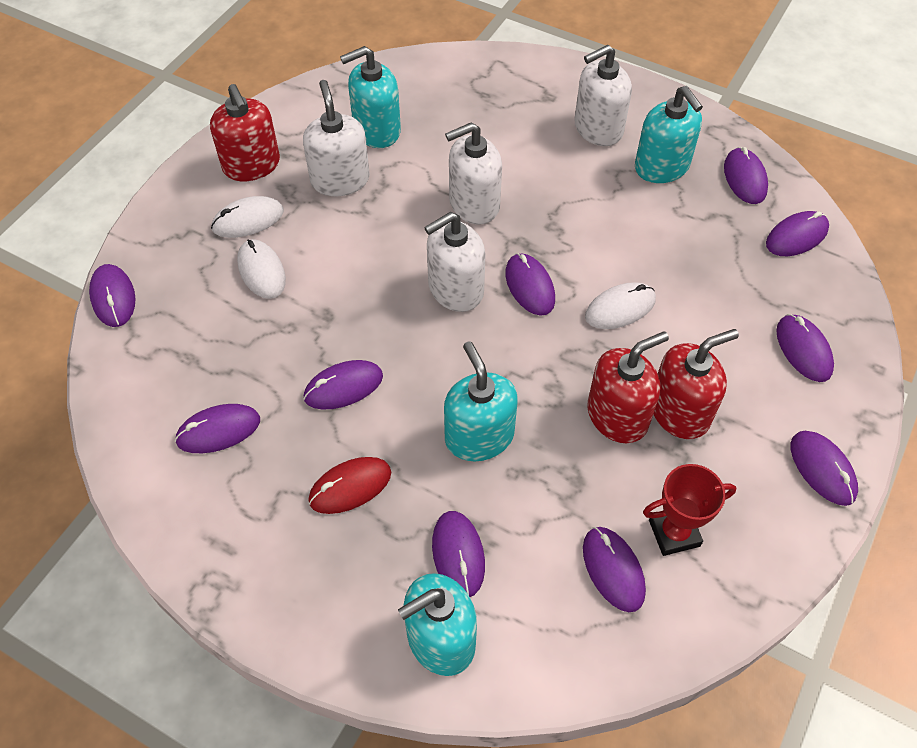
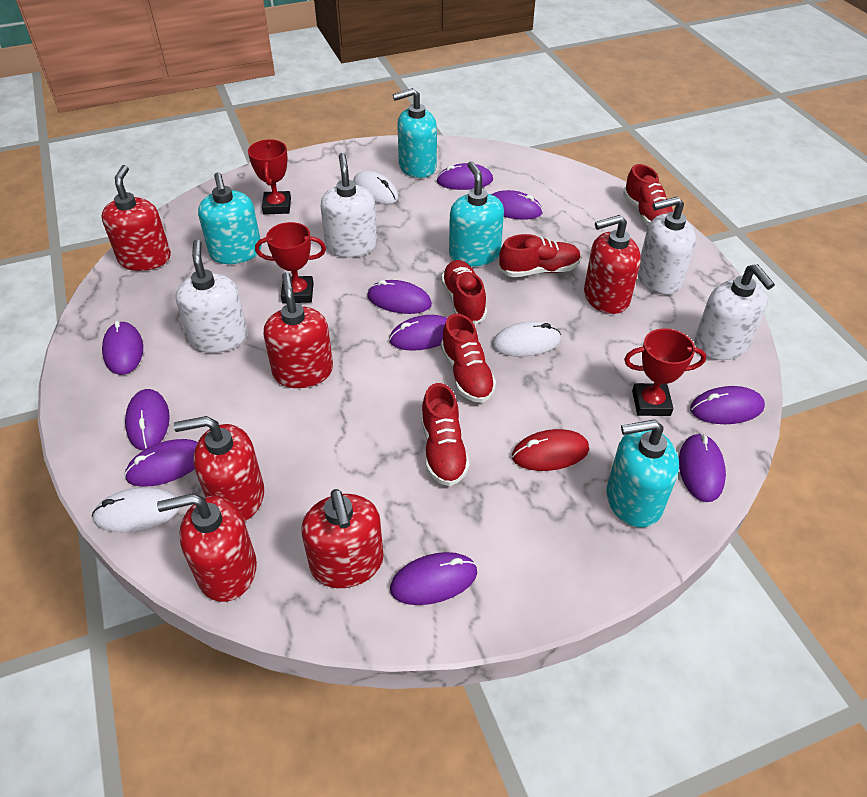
red shoe: none = 0 -> [421,383,470,486] [441,260,487,325] [441,313,496,403] [499,234,581,277] [623,164,674,226] = 5
red soap dispenser: [210,84,280,181] [587,331,669,443] [653,329,739,439] = 3 -> [102,165,171,271] [157,493,257,602] [174,416,264,521] [264,272,333,388] [301,489,384,588] [584,215,641,314] = 6
red trophy: [643,464,736,556] = 1 -> [248,139,291,215] [255,222,326,303] [624,328,706,416] = 3

